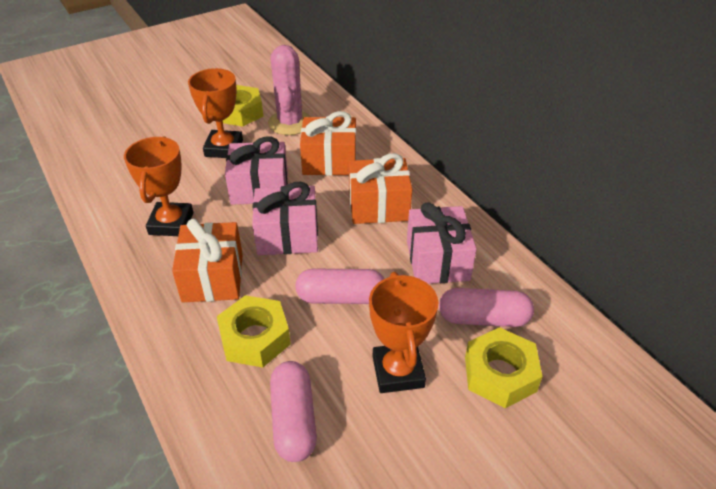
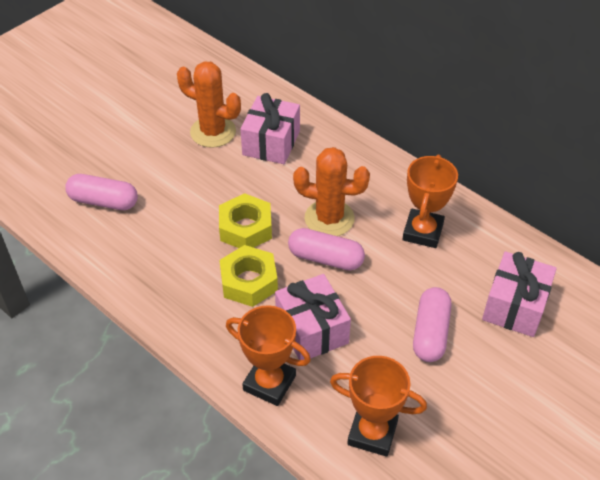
orange cactus: none = 0 -> [177,61,241,148] [293,147,370,236] = 2
orange gift: [172,218,243,303] [300,111,356,175] [349,153,412,224] = 3 -> none = 0
pink cactus: [268,45,311,135] = 1 -> none = 0
yellow nut: [217,295,291,368] [223,85,264,127] [465,327,543,408] = 3 -> [219,193,272,248] [219,245,278,307] = 2

